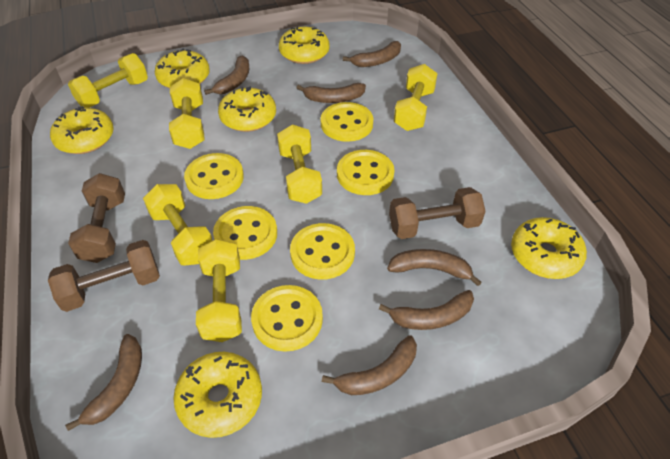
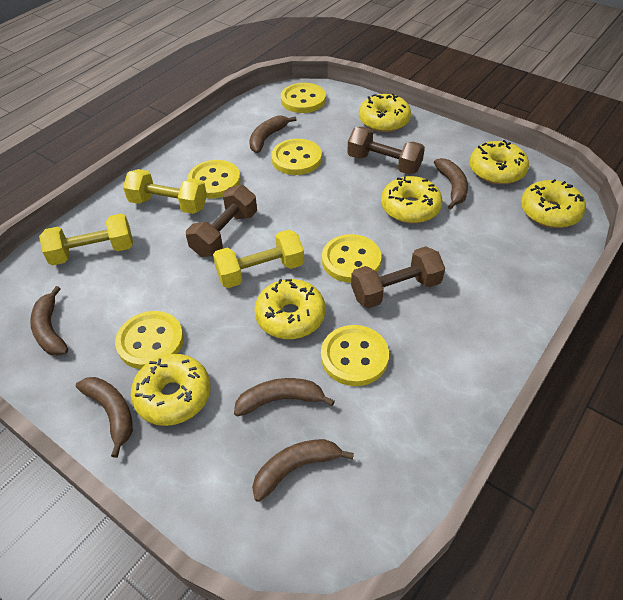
brown banana: [65,334,142,431] [204,56,249,95] [297,83,366,103] [322,335,417,395] [343,41,401,67] [379,290,474,330] [387,249,482,286] = 7 -> [30,286,68,356] [76,377,133,458] [234,378,335,417] [249,116,296,153] [252,439,354,502] [434,158,468,209] = 6
yellow dumbbell: [68,53,148,108] [143,184,213,266] [169,78,204,149] [196,239,242,342] [277,125,322,204] [394,64,438,131] = 6 -> [39,213,133,265] [123,169,207,214] [213,230,304,288] = 3

